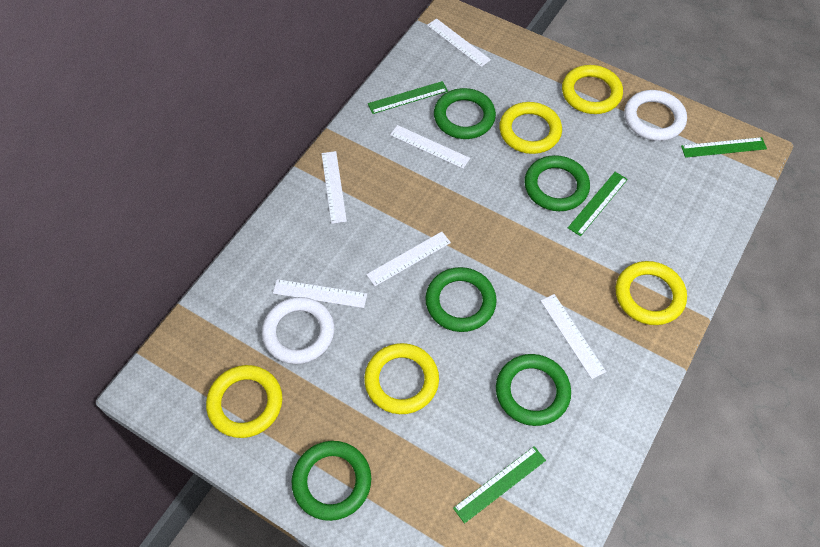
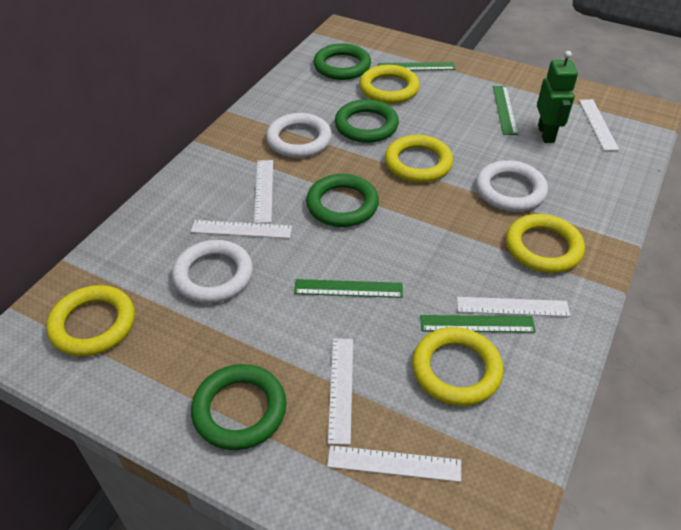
green ring: [291,441,371,521] [425,267,497,332] [434,88,496,139] [496,354,571,426] [525,155,590,211] = 5 -> [191,364,287,450] [306,174,379,227] [313,43,371,80] [335,99,399,143] = 4
green robot: none = 0 -> [537,51,578,143] = 1
white ring: [262,297,334,364] [624,90,687,141] = 2 -> [172,240,253,303] [266,113,332,158] [476,160,548,212] = 3

